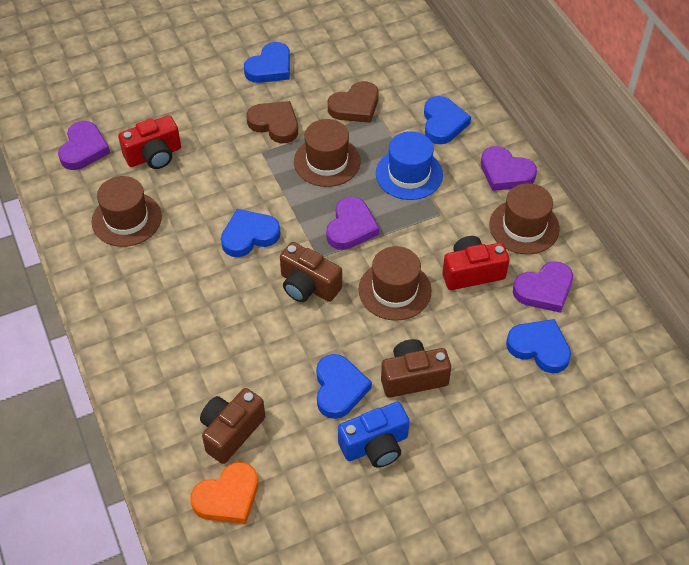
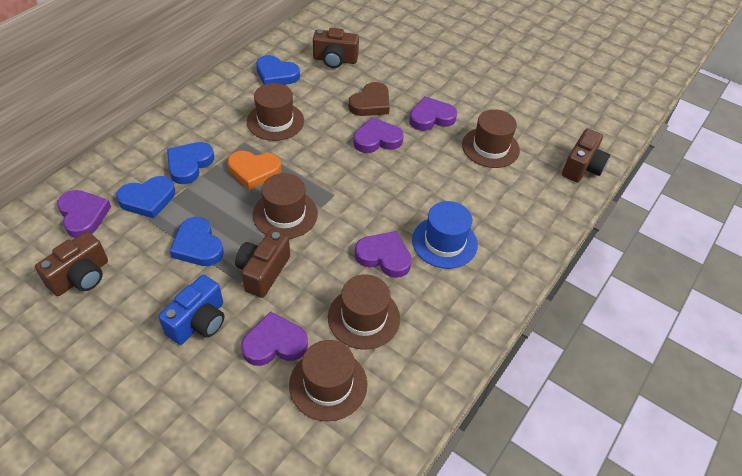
blue heart: [221,209,280,257] [244,42,290,83] [316,354,372,419] [424,96,471,144] [506,319,571,373] = 5 -> [116,176,175,218] [167,142,214,184] [170,217,224,266] [256,55,300,85] = 4
brown camera: [200,388,265,464] [280,242,342,302] [381,339,451,398] = 3 -> [35,231,108,296] [235,230,290,298] [313,28,359,68] [562,128,610,182] = 4
brown hat: [92,176,162,247] [294,119,361,187] [359,246,431,321] [489,183,560,255] = 4 -> [247,83,304,141] [253,173,318,239] [289,340,367,422] [328,274,400,350] [462,109,520,168] = 5
brown heart: [246,101,298,143] [328,81,379,123] = 2 -> [349,82,390,116] = 1
purple heart: [58,121,110,170] [326,197,379,250] [481,146,537,191] [513,261,573,313] = 4 -> [57,190,111,238] [241,311,308,366] [354,117,404,153] [355,231,412,278] [409,96,457,131] = 5
red camera: [118,115,181,169] [442,236,510,290] = 2 -> none = 0

